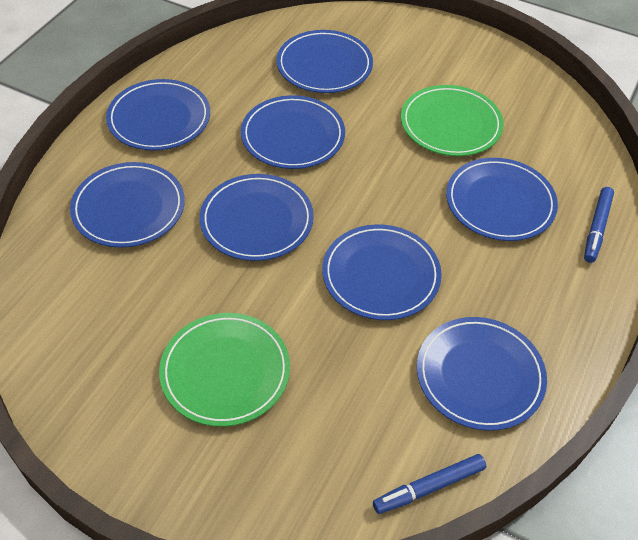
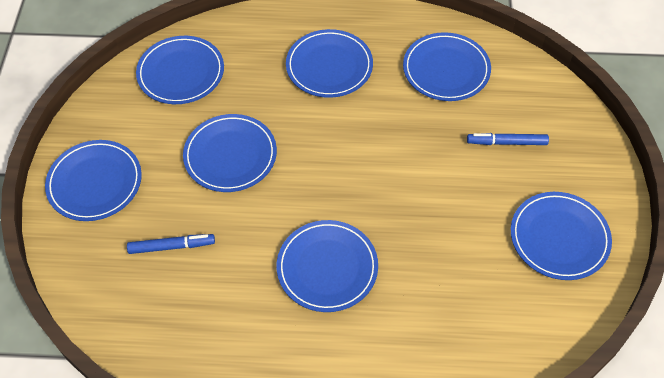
blue plate: [70,162,185,248] [106,79,210,151] [200,174,314,261] [241,95,345,169] [276,30,373,93] [322,224,442,320] [417,317,547,431] [446,158,558,241] = 8 -> [45,140,142,221] [136,36,224,104] [183,114,277,192] [277,220,378,312] [286,29,373,98] [403,32,491,101] [511,192,612,280] = 7
green plate: [159,313,290,427] [401,85,504,156] = 2 -> none = 0

